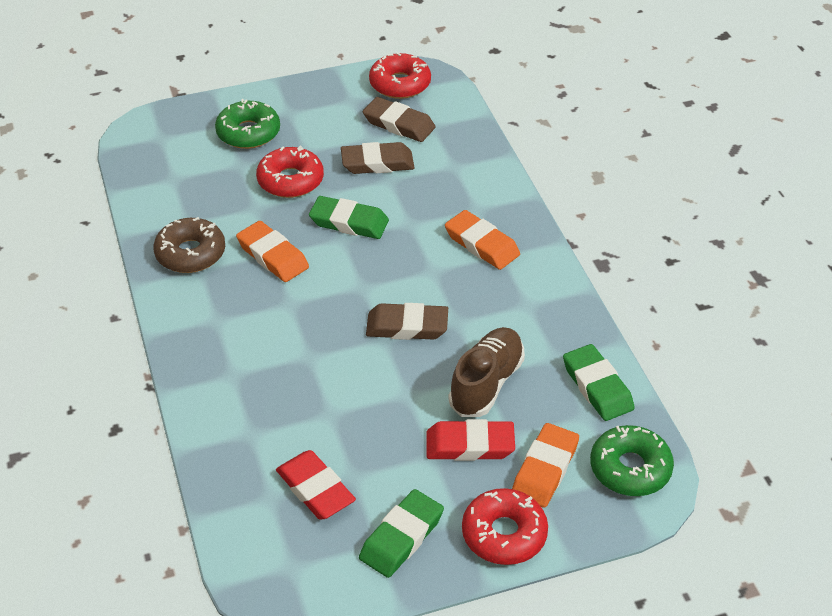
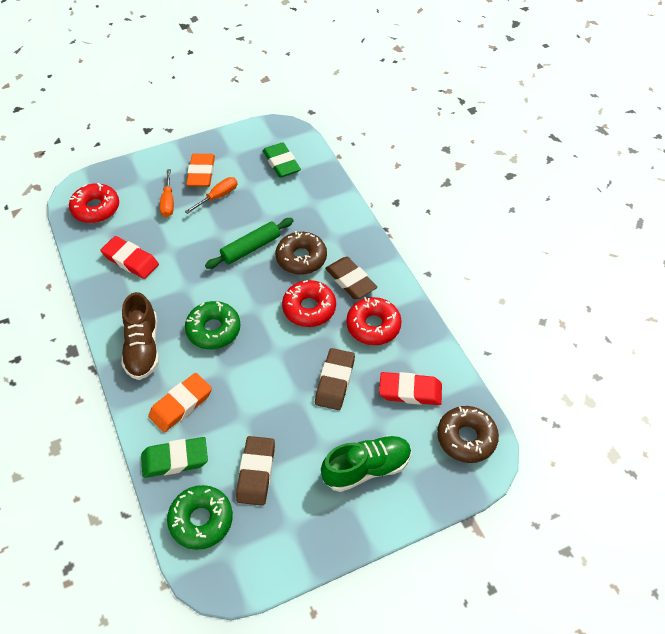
brown donut: [153,217,225,273] = 1 -> [276,231,327,275] [437,406,499,463] = 2
green eraser: [309,196,389,239] [359,489,444,578] [563,344,635,421] = 3 -> [141,437,208,478] [263,142,301,178] = 2
green rolling pin: none = 0 -> [205,218,294,269] = 1
green shoe: none = 0 -> [321,435,411,492] = 1
orange eraser: [236,221,309,282] [445,210,520,270] [512,423,579,508] = 3 -> [148,373,212,432] [186,154,215,187] = 2
orange screwdriver: none = 0 -> [160,169,174,217] [185,177,237,214] = 2

